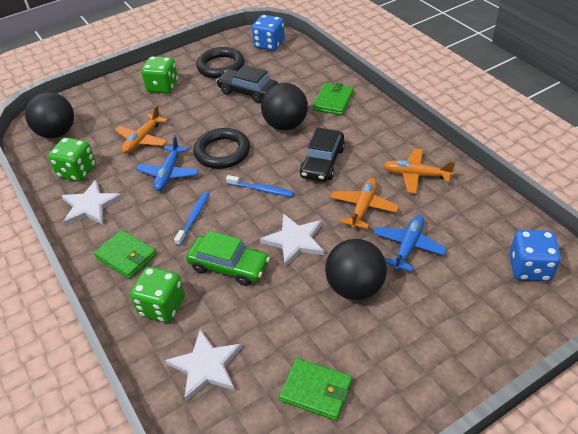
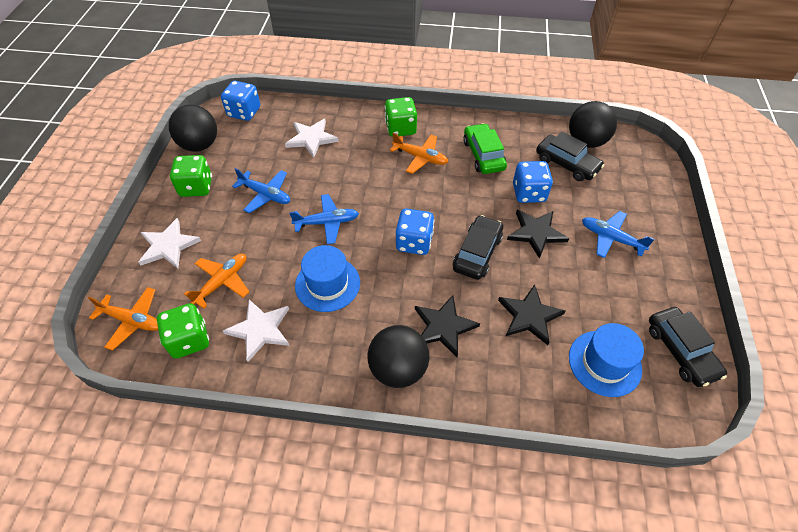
black car: [216,65,278,103] [300,127,345,182] = 2 -> [453,215,503,280] [536,132,605,181] [649,307,727,387] = 3
black ring: [194,128,250,169] [196,47,245,79] = 2 -> none = 0
black star: none = 0 -> [415,295,480,357] [498,284,566,345] [507,210,569,259] = 3
blue dice: [252,15,285,51] [509,230,561,281] = 2 -> [221,81,260,121] [396,208,434,255] [513,161,553,203] = 3
blue hat: none = 0 -> [295,245,360,312] [569,323,644,397] = 2
blue plane: [136,135,199,191] [373,215,447,272] = 2 -> [232,168,290,213] [289,194,359,244] [582,211,654,258] = 3
blue toothbrush: [174,192,209,246] [226,175,294,197] = 2 -> none = 0
green wallet: [94,230,157,279] [279,358,352,421] [313,83,354,115] = 3 -> none = 0

